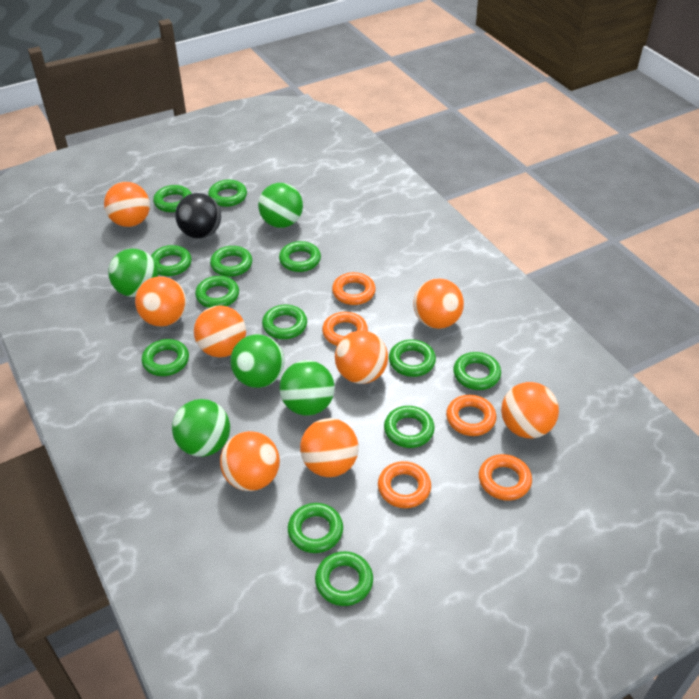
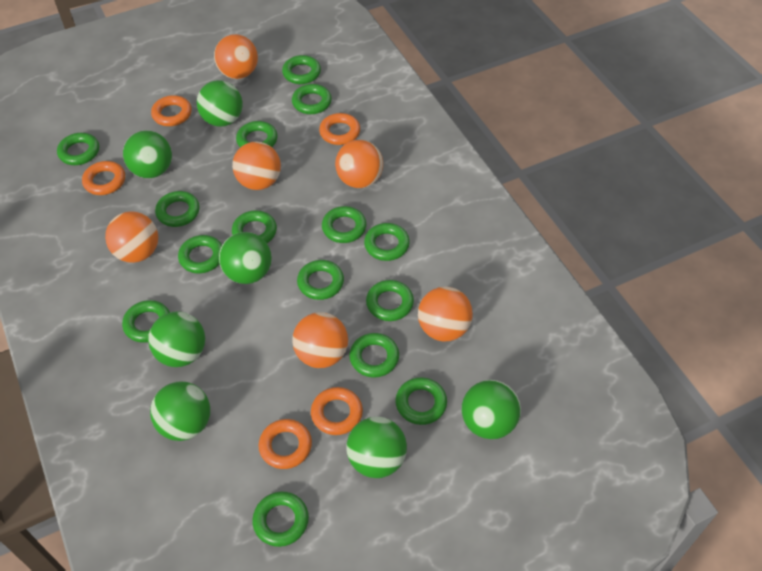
black ball: [175,193,221,239] = 1 -> none = 0
green ball: [108,249,158,297] [172,399,230,457] [230,334,284,388] [258,183,303,228] [279,360,335,416] = 5 -> [123,130,172,178] [148,312,205,367] [150,382,210,441] [197,80,243,127] [219,232,272,284] [346,417,407,478] [462,380,521,439] = 7
green ring: [142,339,189,376] [151,245,192,276] [153,185,192,212] [195,276,239,308] [208,180,247,207] [210,246,252,277] [262,305,307,339] [279,241,321,272] [288,503,343,553] [315,551,373,606] [384,406,435,448] [389,339,436,377] [453,352,501,390] = 13 -> [57,133,99,165] [122,300,170,343] [155,191,200,227] [178,235,222,274] [232,210,277,243] [236,121,278,147] [252,491,309,547] [282,55,321,84] [292,84,332,114] [297,260,344,300] [322,206,366,243] [349,333,399,378] [364,223,410,261] [366,280,414,321] [395,377,447,425] = 15
orange ball: [104,182,150,227] [135,276,186,327] [194,305,246,357] [220,431,280,491] [300,418,358,477] [335,331,388,384] [413,279,464,329] [501,382,559,438] = 8 -> [105,211,158,263] [214,34,258,79] [232,141,281,190] [292,312,348,368] [335,140,383,188] [418,287,473,341] = 6

